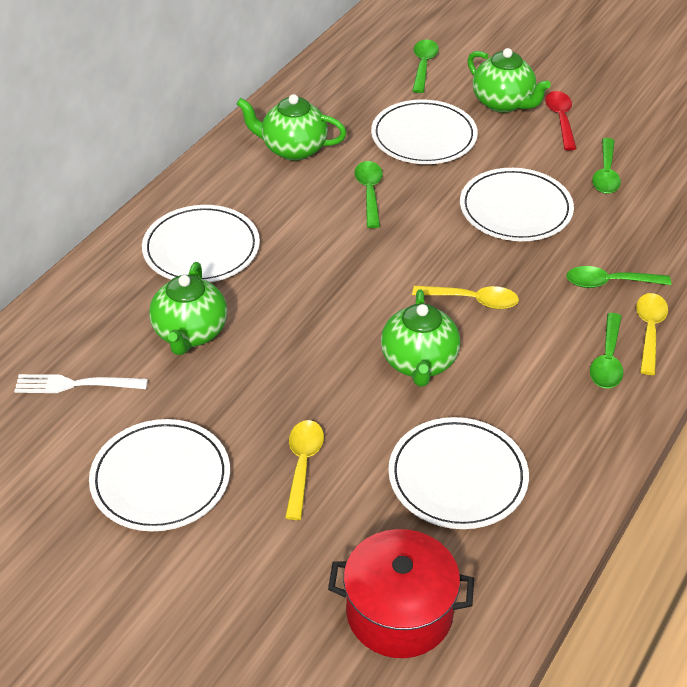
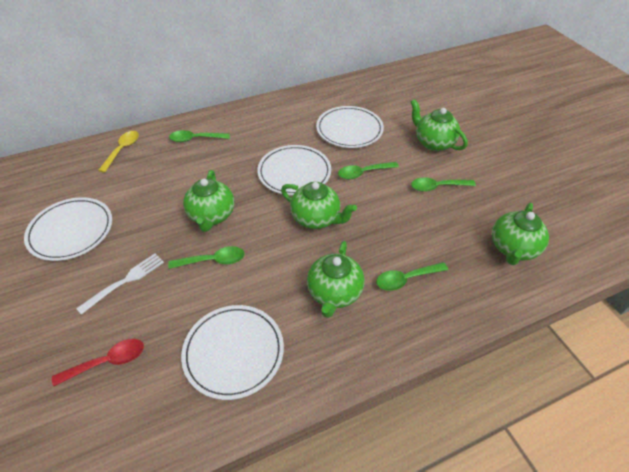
green teapot: [149,262,227,355] [236,94,347,161] [381,290,460,387] [467,48,551,113] = 4 -> [183,170,234,232] [281,182,357,229] [307,241,365,318] [411,99,468,151] [492,203,549,265] = 5
red pot: [328,529,474,658] = 1 -> none = 0
white plate: [89,419,230,531] [142,205,260,282] [371,99,478,164] [388,417,529,529] [460,168,574,241] = 5 -> [24,197,112,261] [181,305,284,400] [257,145,331,196] [316,106,384,148] = 4
yellow spoon: [285,420,324,520] [412,286,519,309] [636,293,668,375] = 3 -> [98,131,139,173] = 1

